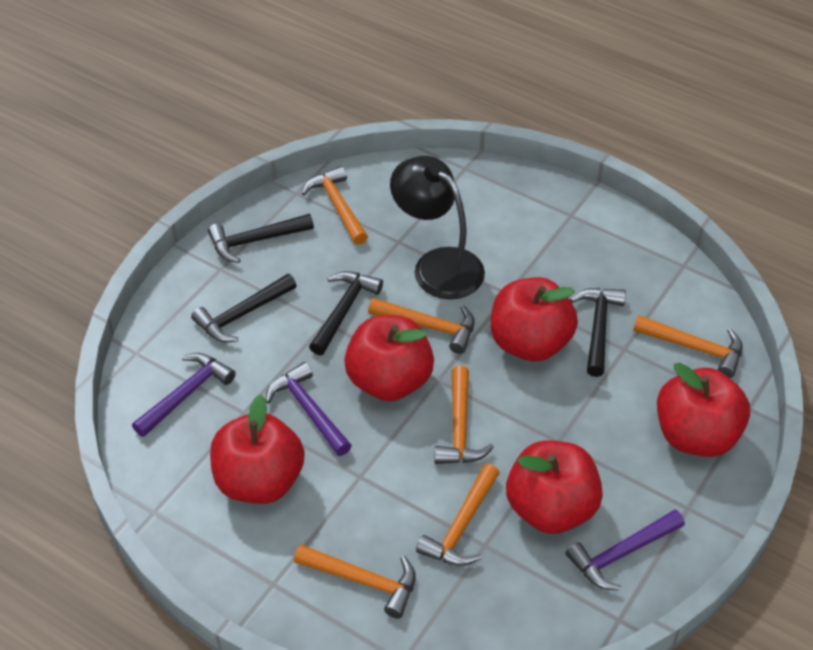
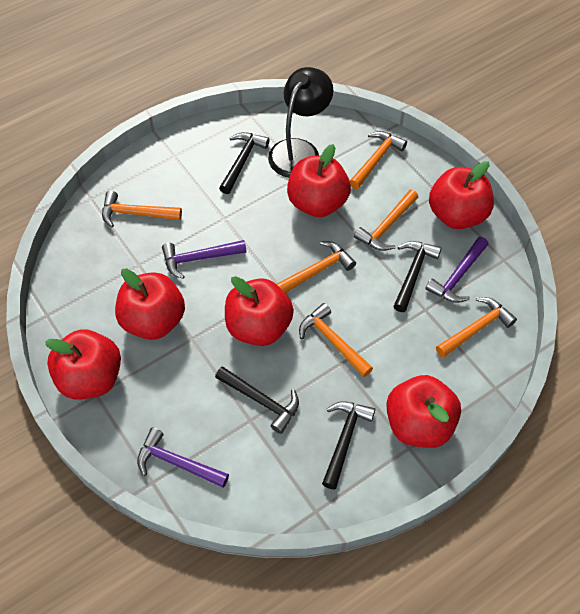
red apple: [210,394,304,504] [344,315,434,401] [491,277,578,362] [506,440,603,534] [657,363,750,457] = 5 -> [45,329,121,399] [115,268,185,340] [225,276,294,346] [287,144,351,217] [386,375,461,448] [429,161,494,229] = 6

